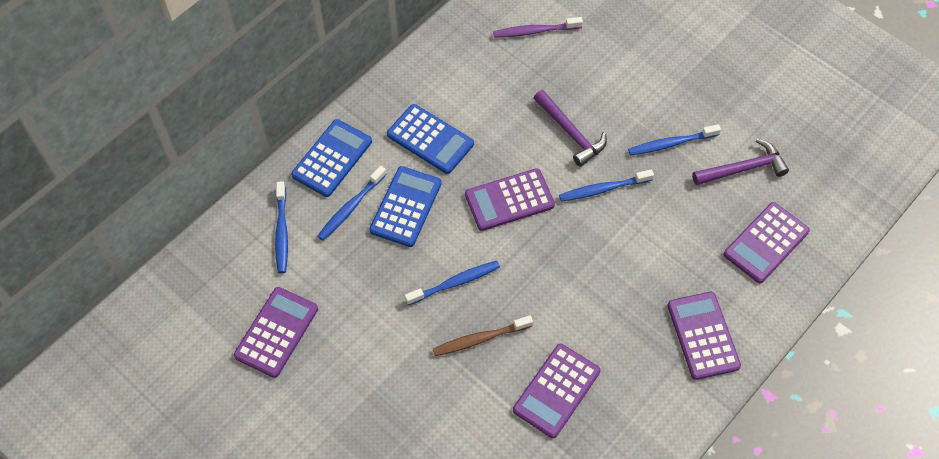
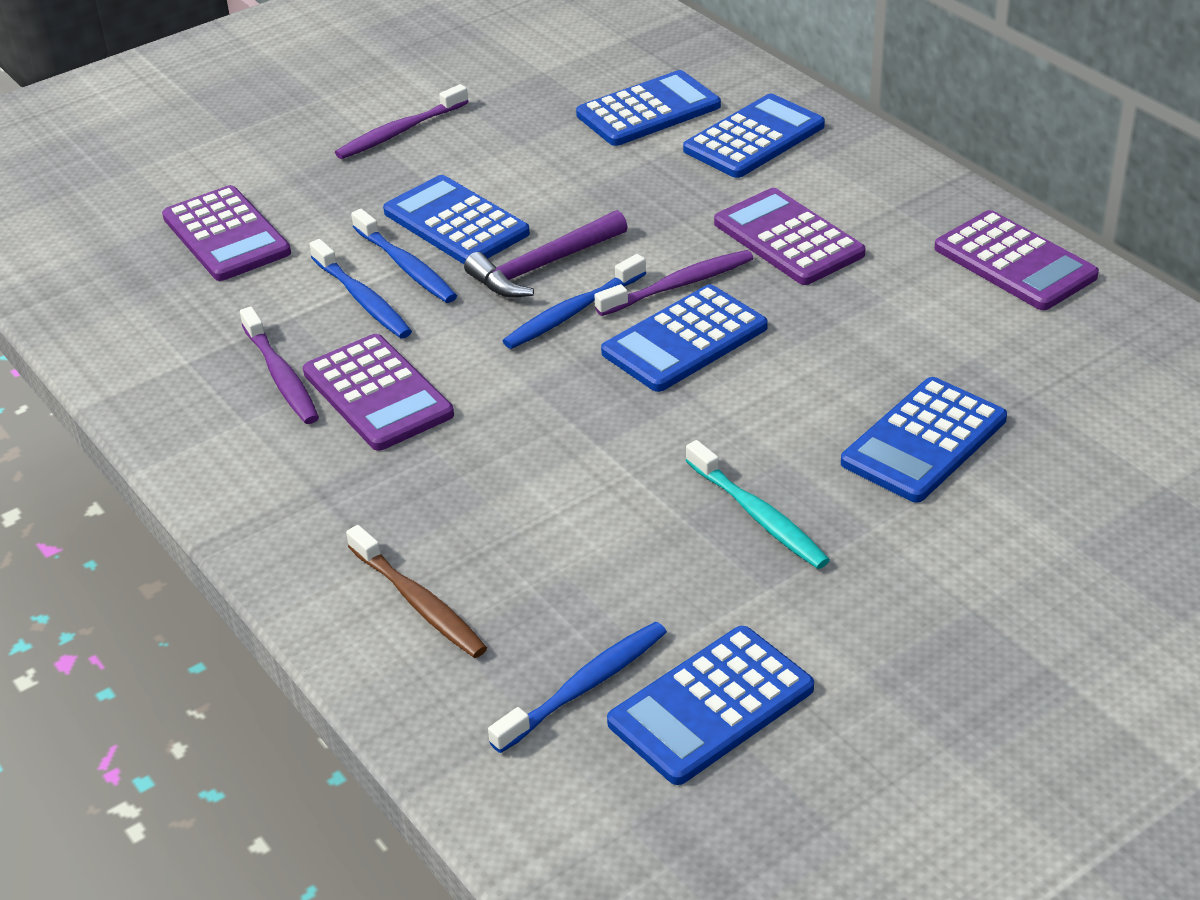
blue calculator: [291,119,372,197] [369,166,442,247] [387,104,474,174] = 3 -> [383,175,530,264] [576,70,721,146] [601,284,768,392] [607,626,814,785] [683,94,825,178] [841,377,1007,503] = 6
blue toothbrush: [275,181,288,273] [318,166,387,241] [405,261,500,305] [559,169,654,202] [628,124,721,156] = 5 -> [309,239,412,338] [351,209,457,303] [488,622,667,753] [503,254,646,349] = 4
purple calculator: [234,287,318,378] [465,168,555,231] [513,344,600,438] [667,292,741,380] [724,202,810,283] = 5 -> [162,185,291,281] [303,334,454,451] [714,188,866,285] [934,210,1099,310] = 4
purple hammer: [534,90,607,167] [692,139,789,185] = 2 -> [464,210,628,298] = 1
purple toothbrush: [493,17,583,38] = 1 -> [240,306,319,424] [335,84,469,159] [594,250,754,316] = 3
turquoise toothbrush: none = 0 -> [686,440,830,569] = 1

